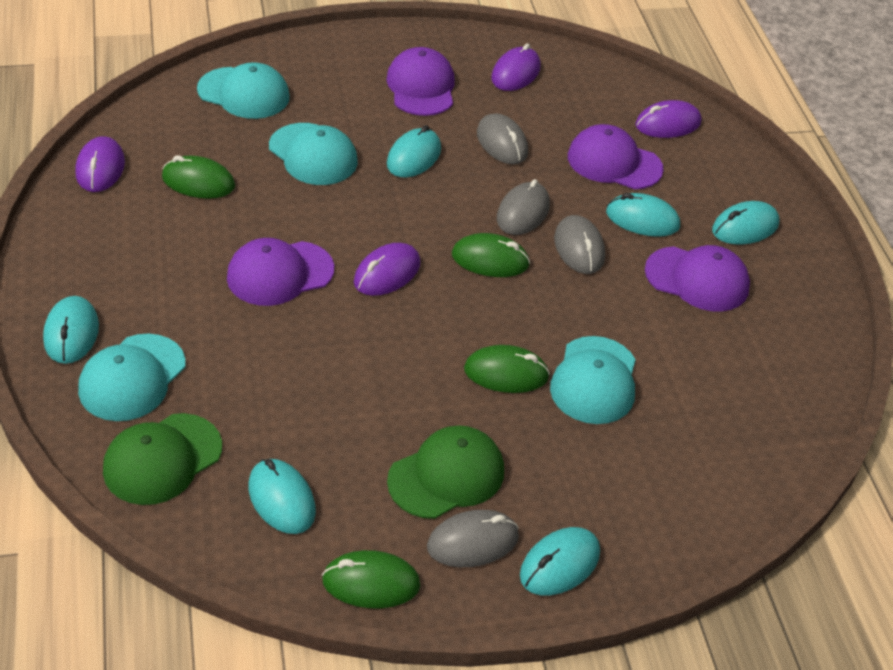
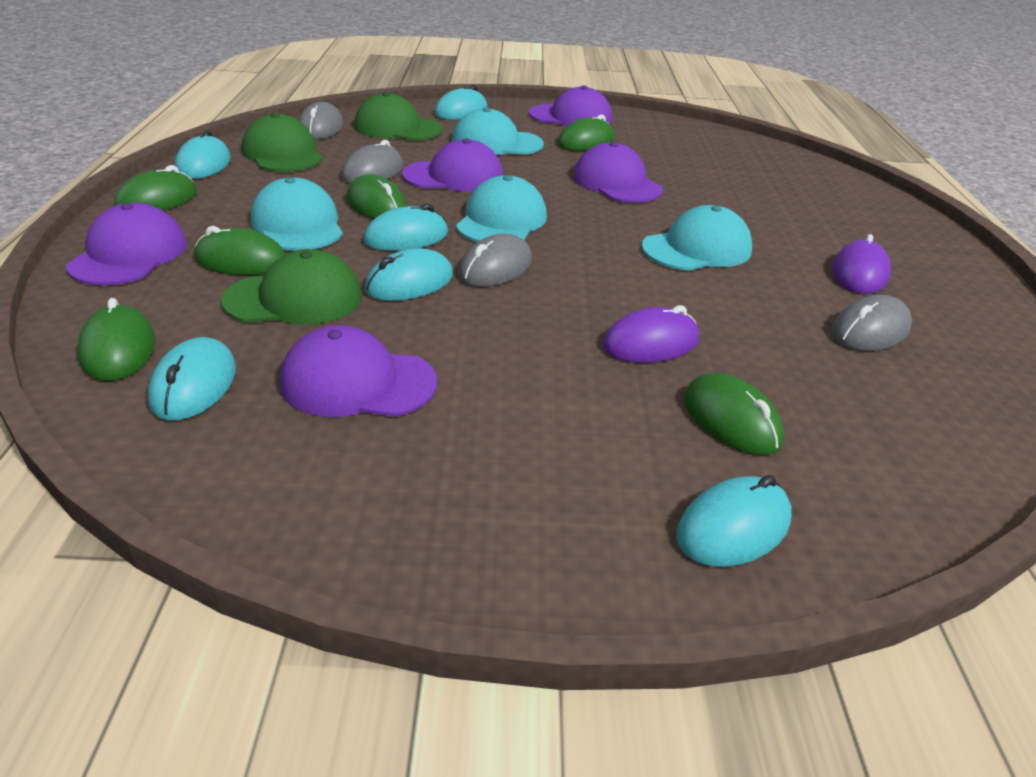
green cap: [103,413,222,505] [387,425,504,519] = 2 -> [221,249,362,325] [242,113,323,172] [354,92,443,141] = 3
green mouse: [162,156,235,199] [322,550,421,608] [452,233,530,277] [464,345,550,393] = 4 -> [77,298,155,381] [114,165,197,211] [194,226,286,275] [346,174,407,219] [558,114,615,151] [684,373,784,455] = 6
purple cap: [227,238,334,306] [386,47,455,116] [568,124,664,189] [645,245,750,312] = 4 -> [66,203,187,285] [280,325,437,417] [402,139,503,192] [529,85,612,126] [573,142,663,203] = 5
purple mouse: [75,136,125,192] [354,243,420,296] [491,44,541,91] [635,100,701,138] = 4 -> [602,305,699,363] [832,234,891,294] = 2

